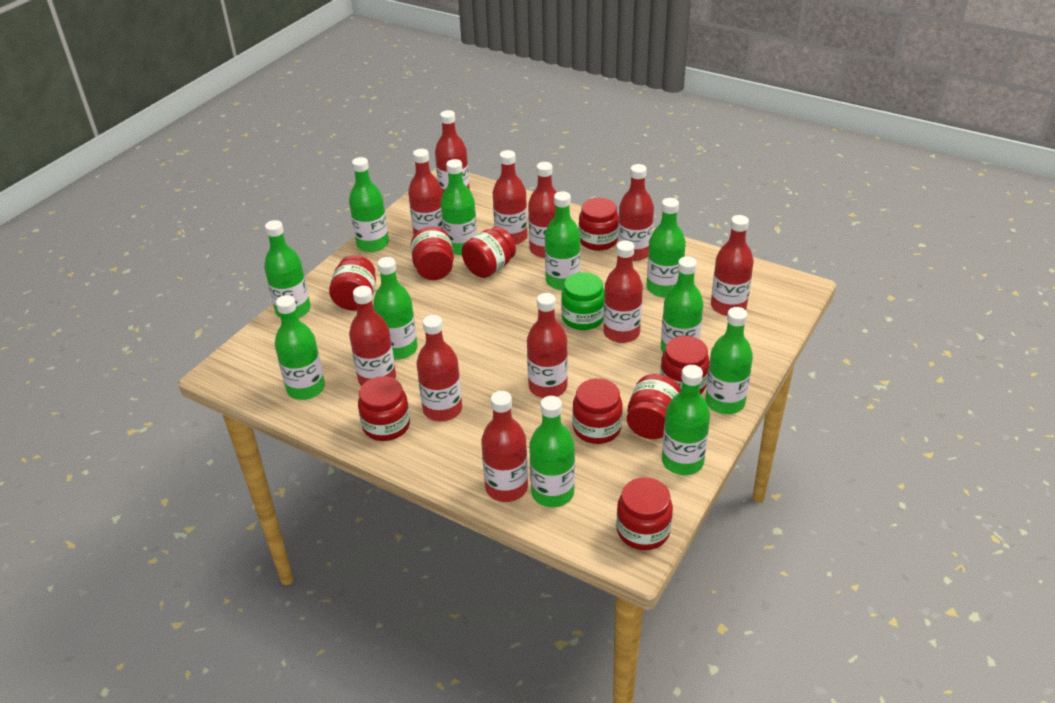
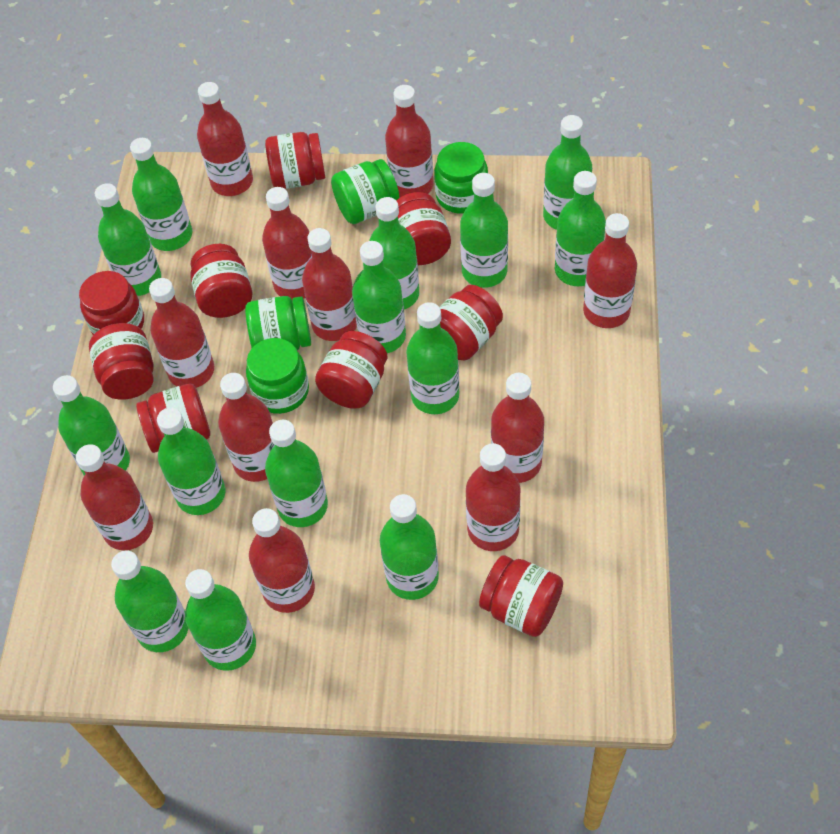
green bottle: [264,220,311,318] [275,295,325,400] [349,157,389,252] [373,257,418,360] [441,159,477,255] [529,396,575,507] [545,191,581,290] [646,198,686,297] [661,256,704,353] [662,365,710,475] [705,307,753,414] = 11 -> [53,375,130,476] [95,183,161,296] [111,550,188,652] [130,138,192,251] [157,407,225,515] [185,569,256,671] [265,420,328,527] [352,241,406,353] [369,197,419,310] [380,494,439,600] [406,302,459,414] [460,173,508,288] [543,115,592,230] [555,171,606,286] = 14
green jar: [561,272,605,330] = 1 -> [245,296,311,350] [246,338,309,414] [331,159,399,224] [434,142,488,214] = 4

